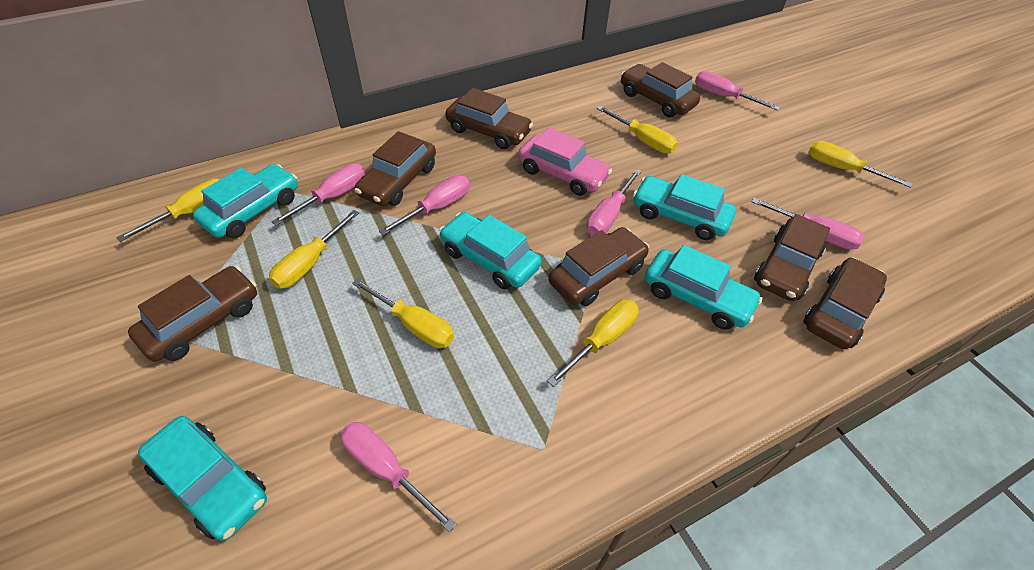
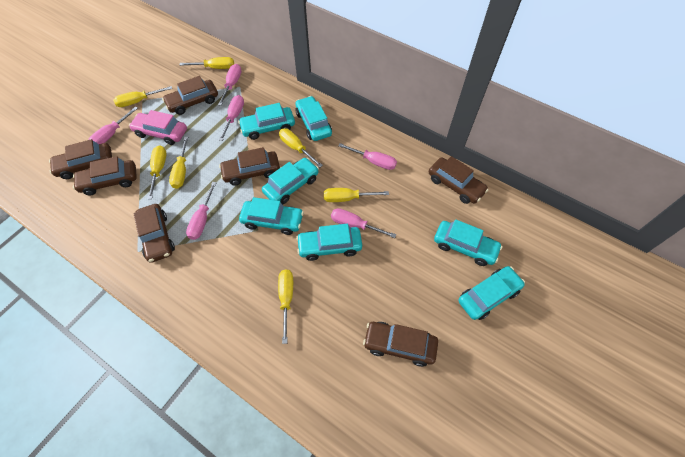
turquoise car: [138,416,267,541] [193,164,298,238] [439,212,541,289] [633,174,736,240] [645,245,762,330] = 5 -> [238,103,295,140] [239,197,304,235] [262,158,319,204] [295,96,332,141] [296,224,362,261] [434,219,502,266] [458,266,525,320] = 7
yellow screwdriver: [116,179,220,242] [269,210,359,289] [352,278,454,348] [547,300,639,387] [597,106,678,154] [808,141,912,188] = 6 -> [113,86,172,107] [148,145,166,199] [169,137,188,189] [180,57,234,69] [278,269,293,344] [279,128,323,167] [324,188,389,202] = 7

